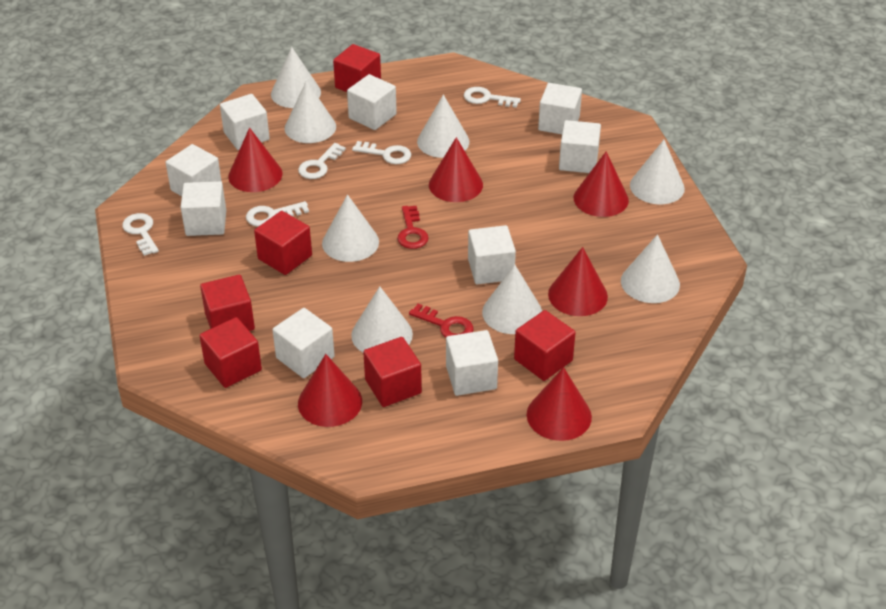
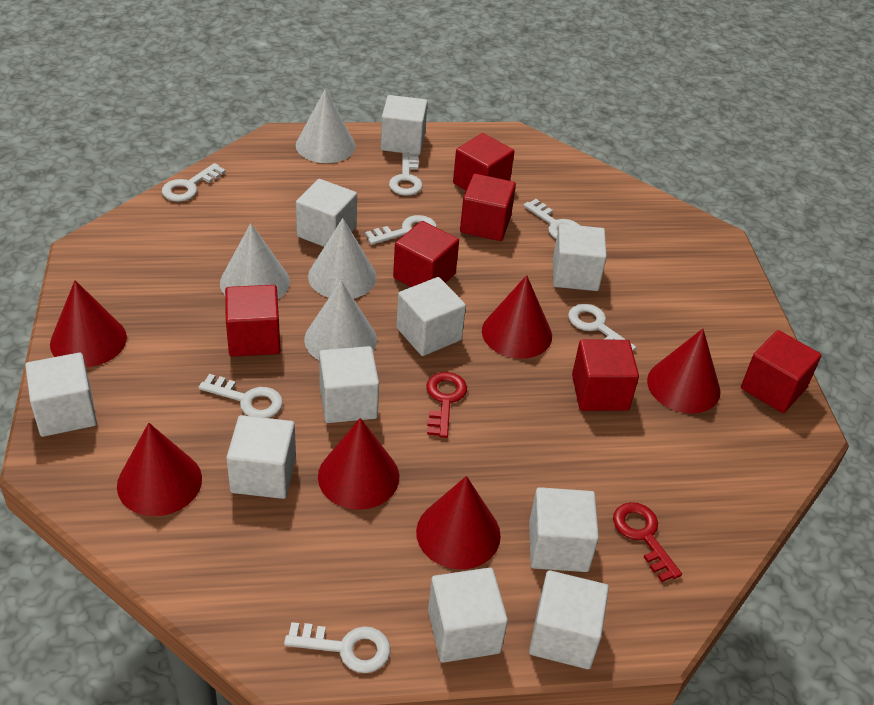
white cone: [271,47,321,108] [284,80,336,143] [322,194,379,262] [351,286,413,352] [417,95,469,158] [482,264,542,334] [621,234,680,303] [630,140,685,204] = 8 -> [220,223,290,299] [296,89,355,163] [304,280,377,360] [308,218,377,299] = 4
white cube: [166,144,222,196] [181,181,226,236] [220,94,270,150] [272,308,335,378] [347,74,397,130] [446,330,498,396] [468,225,516,284] [538,83,582,134] [559,120,601,173] = 9 -> [25,352,97,437] [226,415,296,499] [296,179,357,247] [319,346,379,423] [381,95,428,155] [396,277,466,356] [428,568,508,663] [529,487,599,572] [529,570,609,669] [553,224,607,291] = 10
white key: [122,213,159,256] [246,201,309,227] [298,143,346,179] [352,141,411,164] [464,87,521,108] = 5 -> [162,163,226,202] [198,374,283,418] [284,622,390,673] [365,215,437,245] [389,152,423,196] [523,199,580,239] [568,304,636,351] = 7

